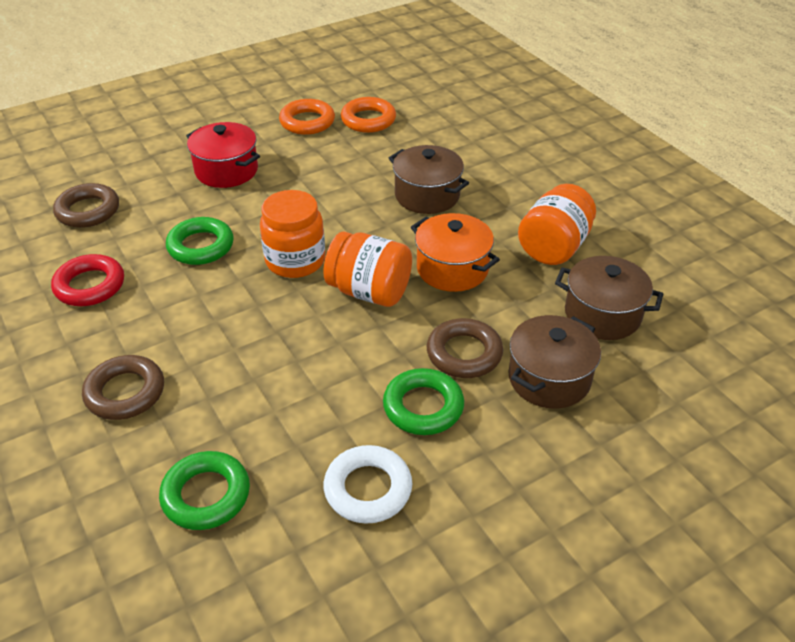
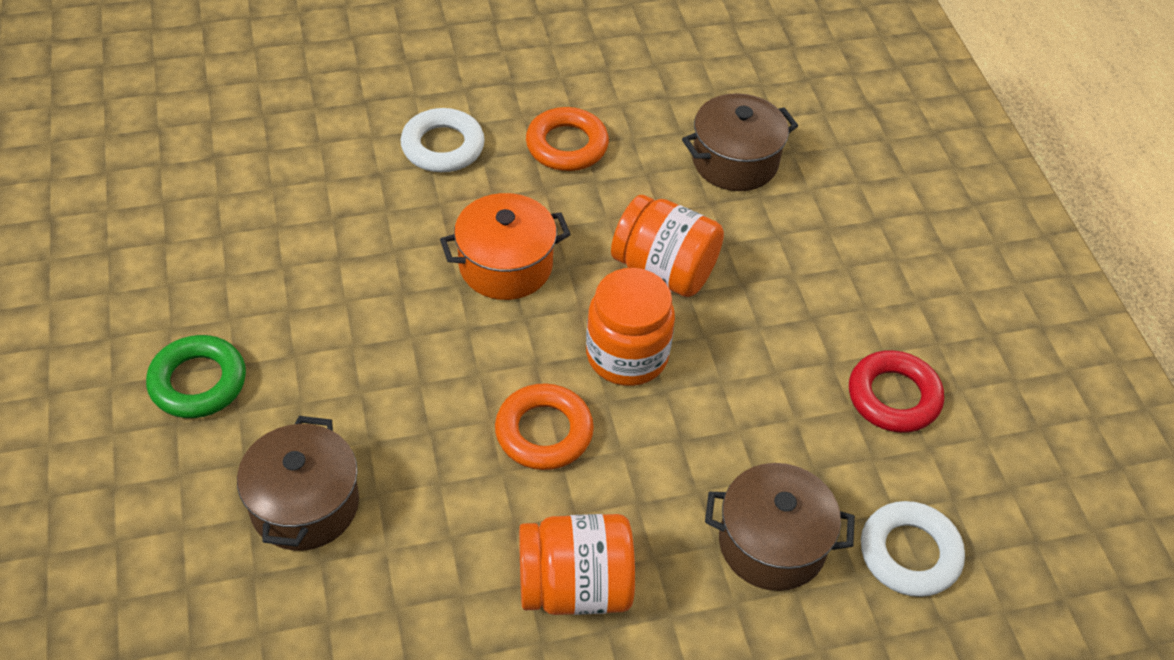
brown ring: [53,183,119,228] [82,355,164,420] [427,318,503,378] = 3 -> none = 0
green ring: [159,451,250,530] [166,217,233,265] [383,368,464,435] = 3 -> [146,335,246,418] = 1
red pot: [186,122,260,188] = 1 -> none = 0
white ring: [324,445,412,524] = 1 -> [401,108,485,172] [861,501,965,597] = 2

